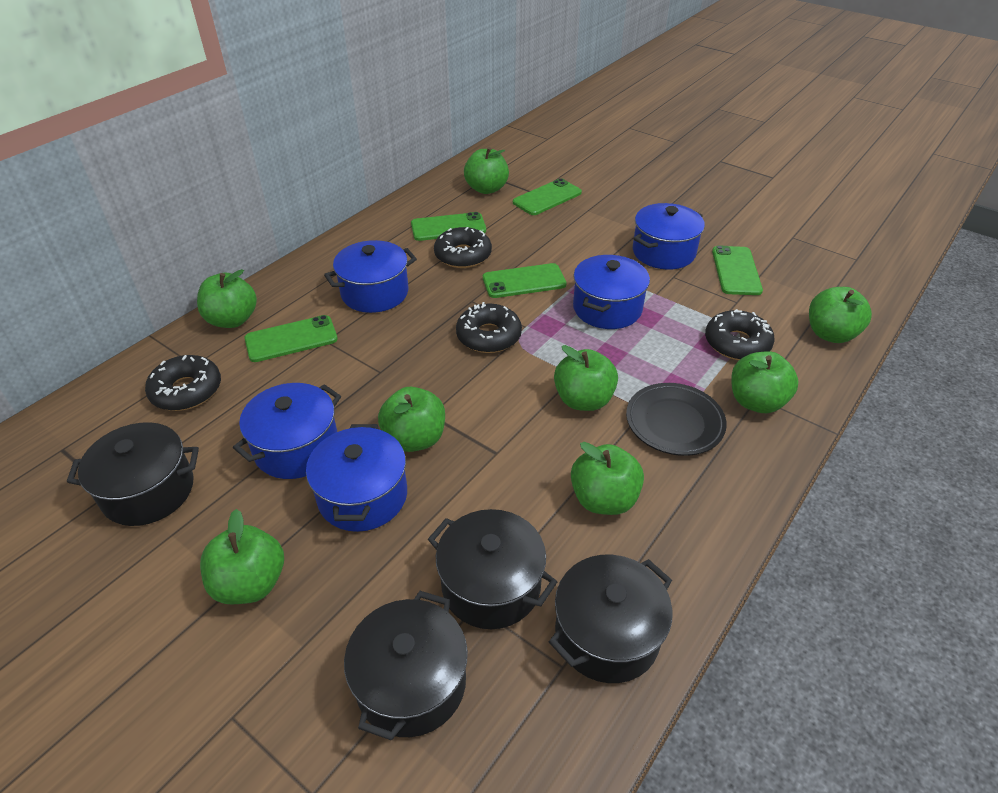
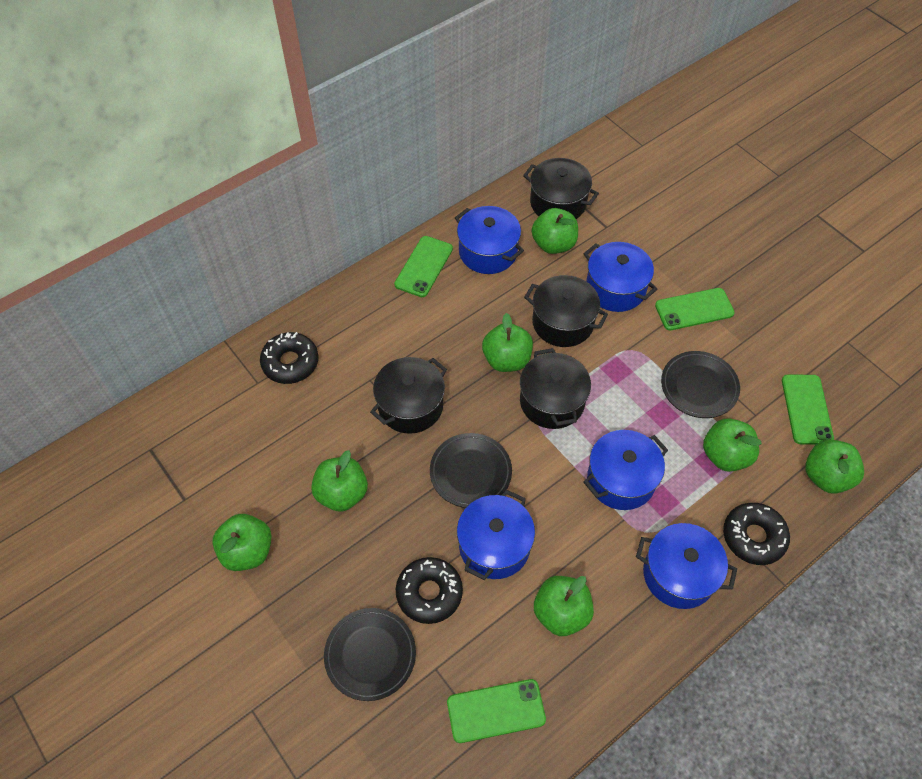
black donut: [145,355,221,411] [434,227,492,268] [456,302,522,353] [705,309,775,360] = 4 -> [260,332,319,384] [396,557,463,624] [723,503,790,565] = 3
black plate: [626,383,727,456] = 1 -> [324,608,416,701] [430,433,512,508] [661,351,740,418] = 3
green apple: [197,269,257,328] [200,509,284,604] [378,387,445,452] [464,147,509,194] [554,345,618,411] [571,442,644,515] [731,351,799,413] [809,287,872,343] = 8 -> [212,514,272,571] [311,450,368,512] [482,313,533,372] [532,208,578,254] [534,576,594,636] [703,418,762,472] [805,440,864,494] = 7
green phone: [244,315,338,362] [411,212,486,241] [483,263,566,298] [513,178,582,215] [712,246,763,295] = 5 -> [394,236,453,297] [447,679,546,743] [655,288,735,330] [782,375,834,445] = 4

